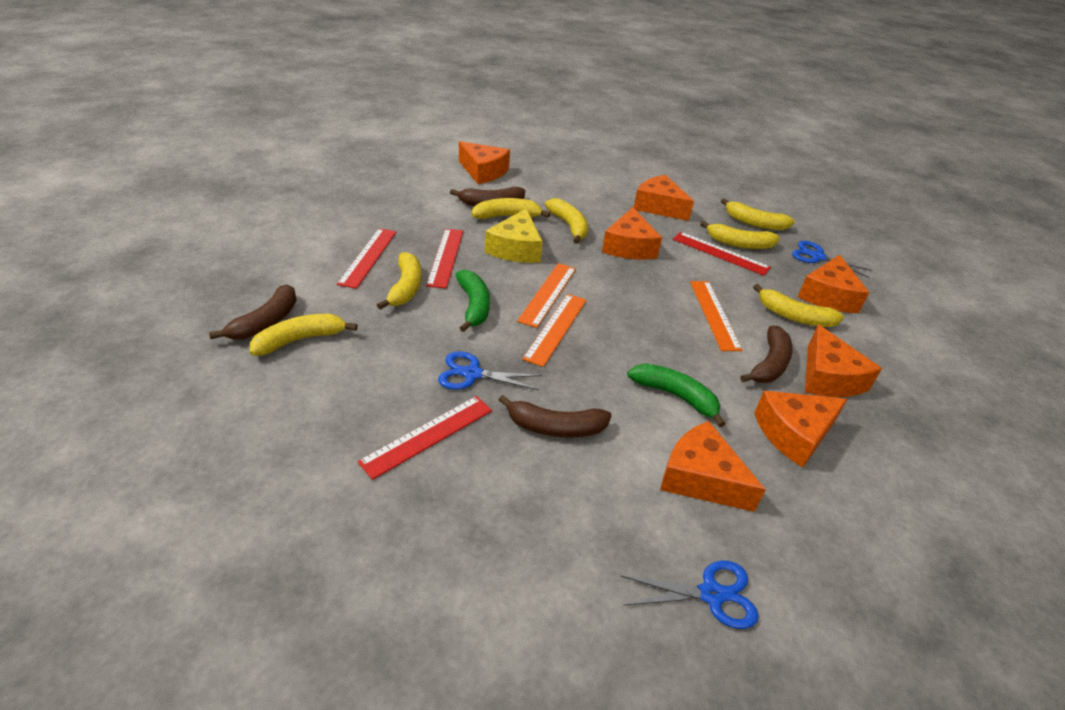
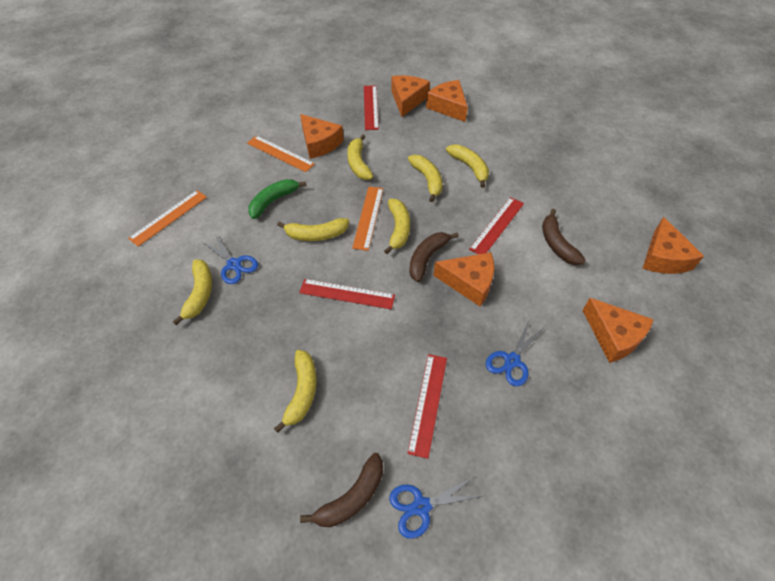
brown banana: [209,284,297,340] [450,187,525,206] [498,395,612,438] [740,325,793,383] = 4 -> [300,453,383,527] [409,232,459,282] [542,209,586,265] = 3
green banana: [456,269,490,332] [627,363,725,427] = 2 -> [248,179,306,219] = 1
orange cheese: [459,141,510,184] [602,207,662,260] [634,175,694,221] [660,421,766,512] [754,391,847,468] [798,255,869,313] [805,324,882,397] = 7 -> [300,114,344,159] [392,75,430,117] [426,80,468,122] [433,252,494,306] [582,298,654,363] [642,217,704,274] = 6
yellow cheese: [485,208,543,263] = 1 -> none = 0

